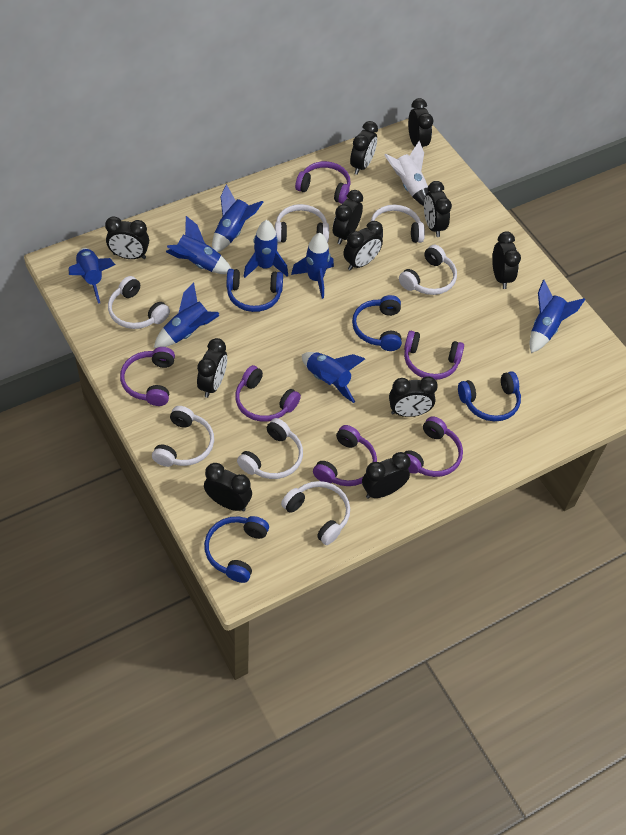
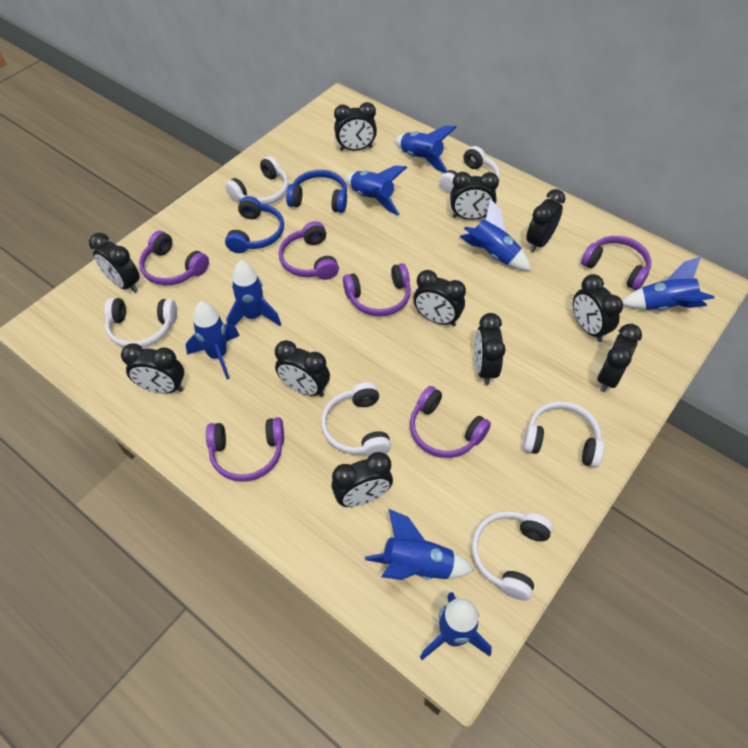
blue headphones: [204,516,269,583] [227,269,283,312] [352,295,402,351] [458,371,521,421] = 4 -> [225,196,284,253] [286,170,347,213] = 2
white headphones: [108,276,170,329] [152,406,214,467] [237,418,303,479] [275,204,329,243] [281,481,350,545] [371,205,425,243] [399,245,457,295] = 7 -> [105,298,177,348] [225,156,289,204] [321,382,391,456] [440,146,500,194] [472,511,553,600] [523,401,604,468] = 6
white rocket: [384,141,429,206] = 1 -> none = 0

